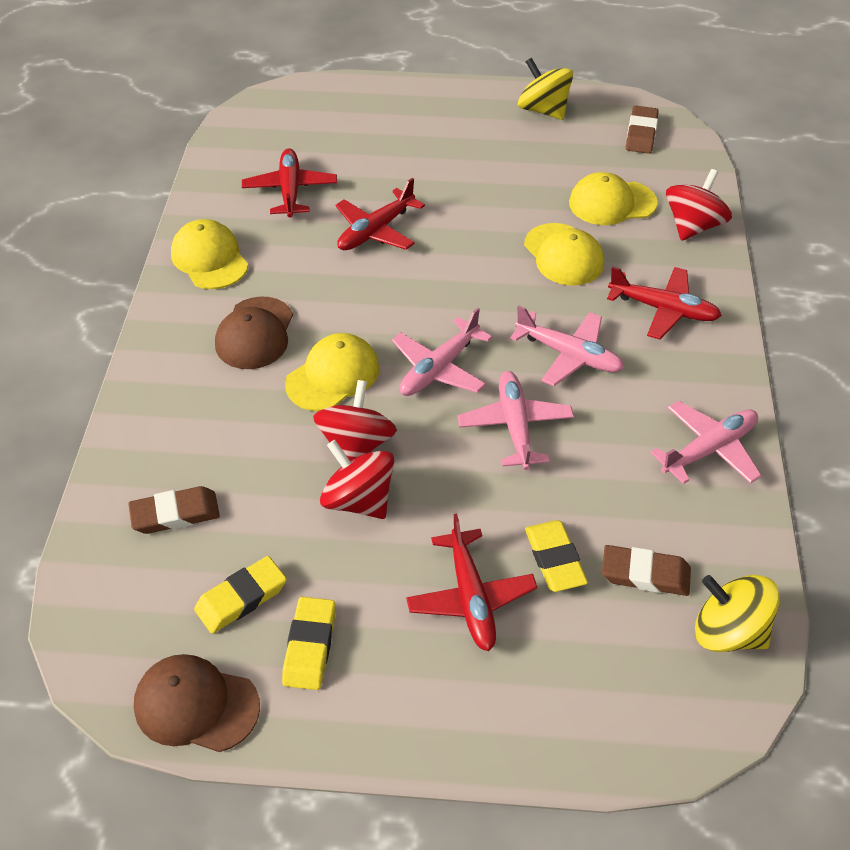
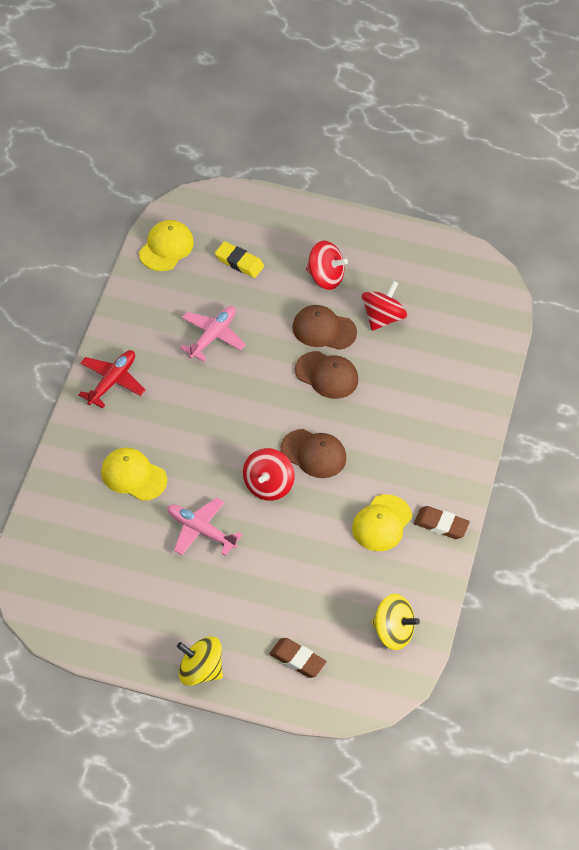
brown cap: [134,654,260,752] [215,297,293,369] = 2 -> [280,429,346,478] [292,305,357,350] [295,351,358,399] = 3
brown eraser: [128,486,220,534] [602,545,691,596] [626,106,659,154] = 3 -> [269,638,327,678] [414,506,470,539] = 2
pink plane: [392,307,492,396] [457,371,574,470] [510,305,624,386] [651,401,762,484] = 4 -> [167,498,242,556] [180,306,246,362] = 2
red plane: [242,148,337,218] [336,178,425,250] [406,514,537,651] [607,266,722,340] = 4 -> [78,350,146,409] = 1
yellow cap: [171,219,248,289] [285,333,380,411] [524,223,604,286] [569,172,658,225] = 4 -> [101,448,167,501] [139,220,194,271] [352,494,412,551] = 3
yellow eraser: [194,556,287,634] [282,597,336,690] [525,520,588,592] = 3 -> [215,241,264,278] = 1

